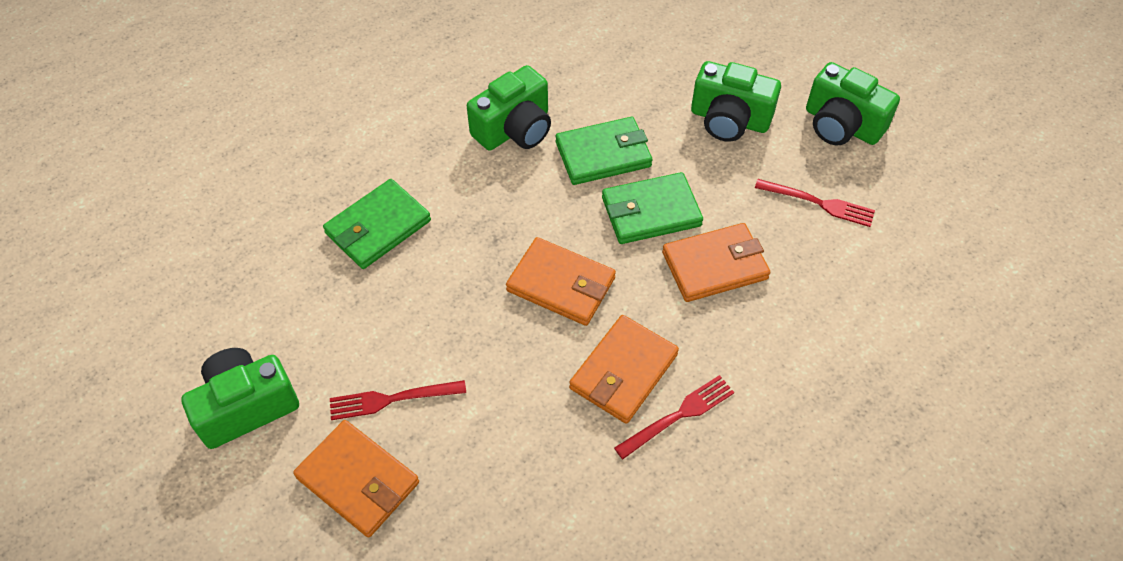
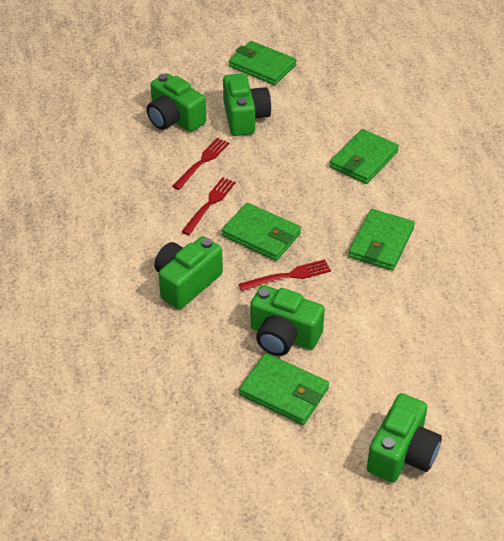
green camera: [181,348,299,449] [467,65,551,150] [691,61,781,141] [806,62,900,145] = 4 -> [147,73,206,132] [154,236,223,309] [223,73,271,136] [250,285,325,356] [367,393,442,483] = 5
green wallet: [323,179,431,269] [556,117,653,185] [602,172,703,244] = 3 -> [222,203,301,261] [229,41,296,85] [239,353,329,425] [330,129,399,184] [348,209,415,271] = 5
orange wallet: [293,420,419,538] [506,237,616,326] [569,315,679,424] [662,223,771,302] = 4 -> none = 0

